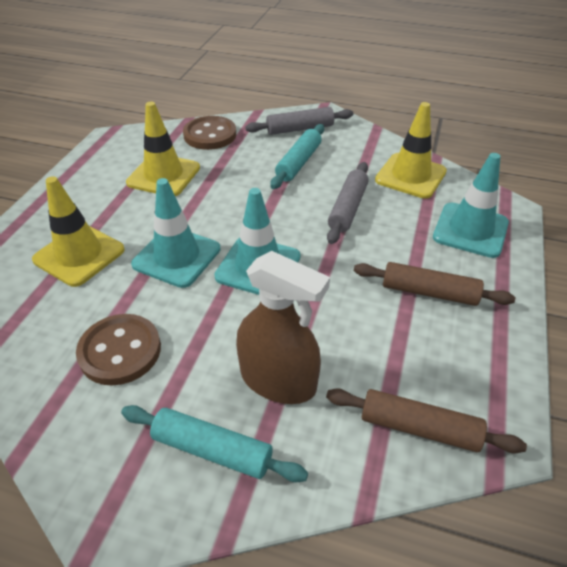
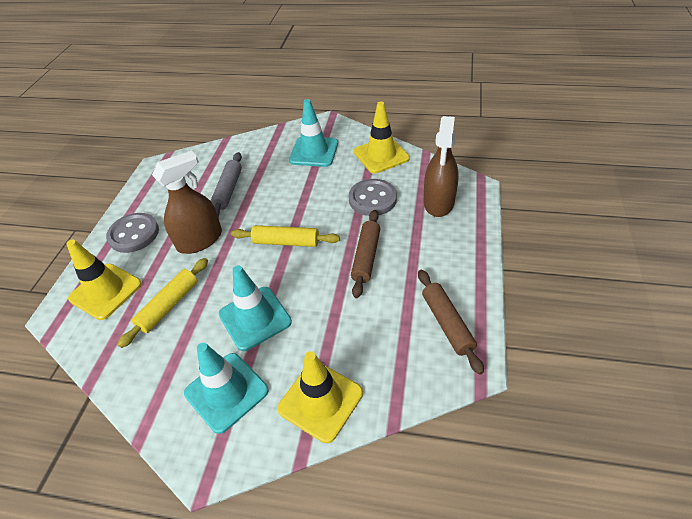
brown button: [76,314,161,386] [183,116,236,150] = 2 -> none = 0
brown spray bottle: [236,251,330,404] = 1 -> [152,151,222,254] [423,116,458,217] = 2
grey button: none = 0 -> [106,213,159,253] [349,179,397,216] = 2
grey rolling pin: [245,107,354,135] [327,162,369,244] = 2 -> [211,152,242,217] = 1
turquoise rolling pin: [121,405,308,482] [270,124,324,189] = 2 -> none = 0
yellow rolling pin: none = 0 -> [117,258,208,348] [231,225,340,247] = 2

